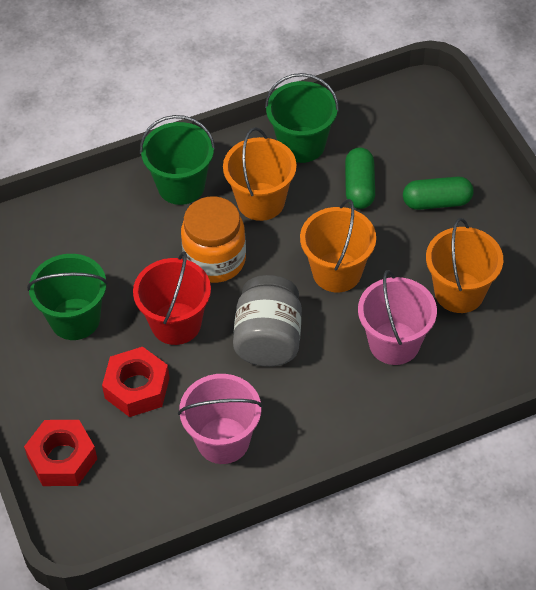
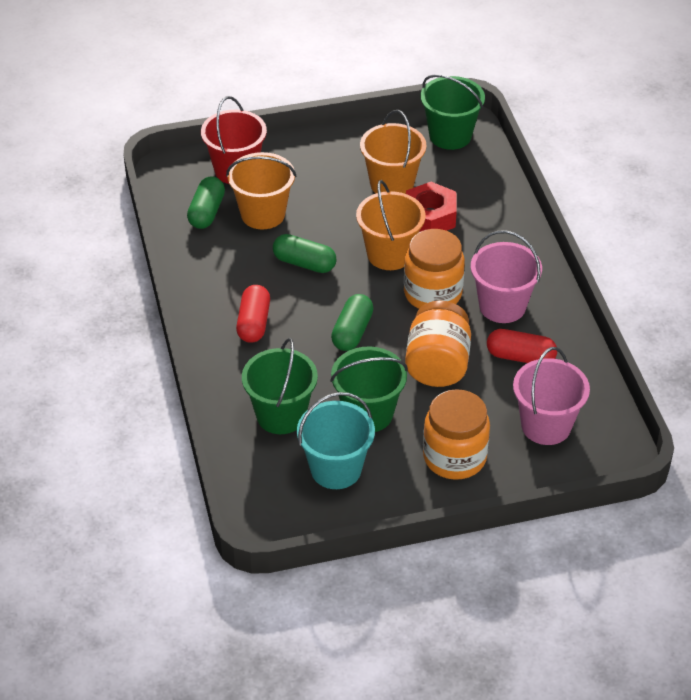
green capsule: [345,147,375,209] [403,177,474,210] = 2 -> [187,176,225,229] [273,234,336,273] [331,294,374,351] = 3
grey jar: [233,275,302,367] = 1 -> none = 0
orange jar: [181,196,246,283] = 1 -> [404,229,465,309] [405,301,471,387] [423,389,490,480] = 3
red capsule: none = 0 -> [236,285,270,343] [487,329,557,363] = 2
red nut: [24,420,97,486] [102,347,169,417] = 2 -> [406,182,457,232] = 1
turquoise bucket: none = 0 -> [297,392,375,489] = 1

